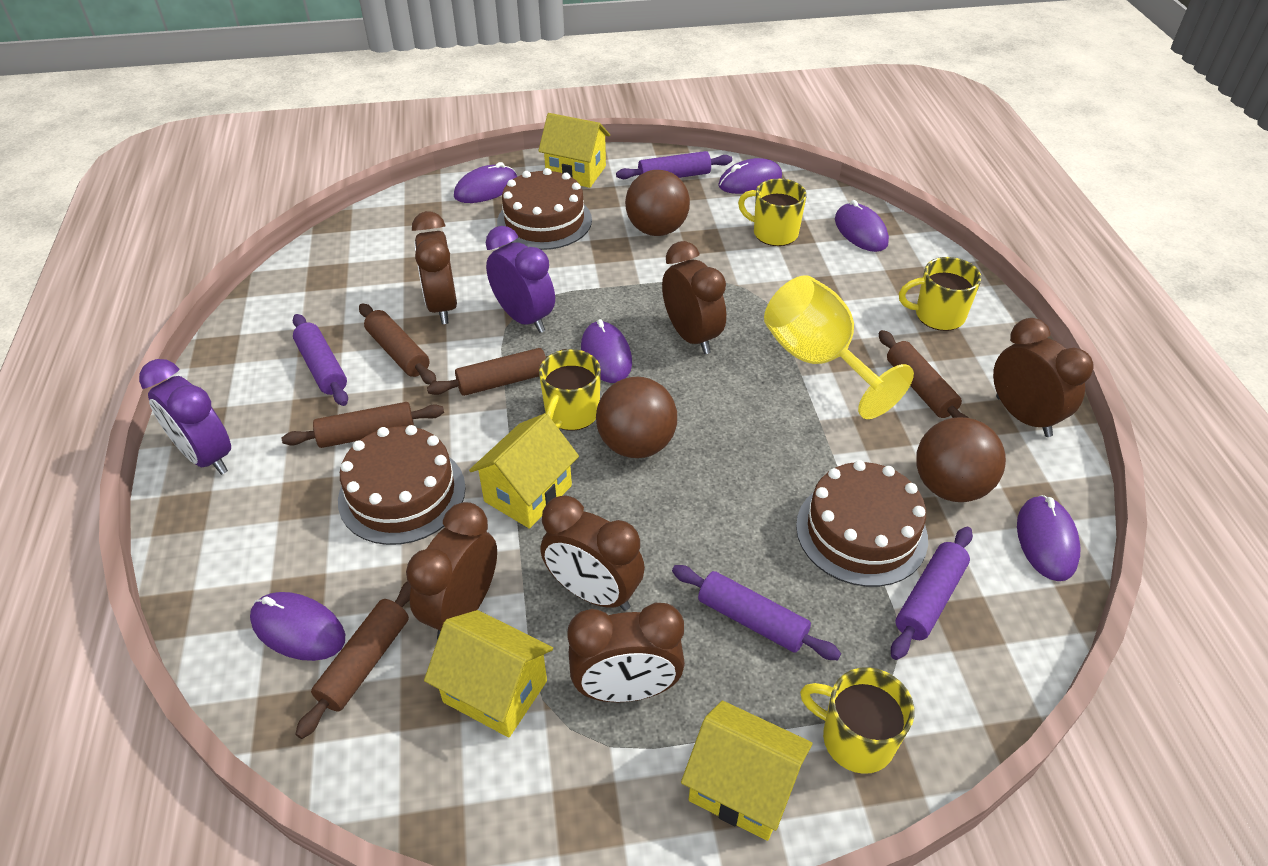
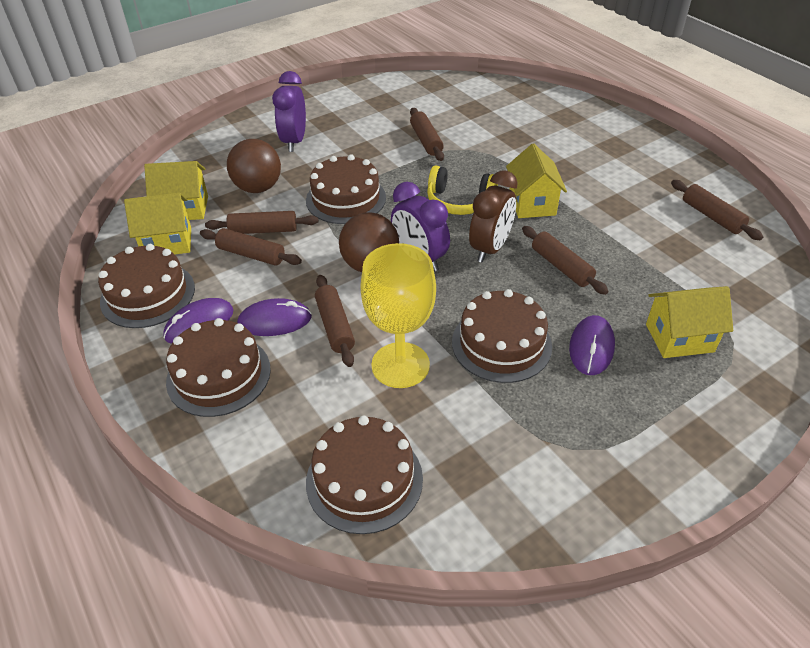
brown ball: [596,377,677,458] [625,170,690,236] [916,417,1006,502] = 3 -> [227,139,281,193] [339,212,399,272] = 2
brown cake: [338,425,466,545] [497,168,592,250] [796,460,928,587] = 3 -> [98,244,195,328] [166,318,271,417] [306,154,386,224] [306,415,423,534] [452,289,552,383] = 5
brown clock: [406,502,497,640] [412,211,457,324] [540,495,645,611] [567,603,685,702] [662,241,726,354] [993,318,1094,437] = 6 -> [469,170,518,263] = 1
brown rolling pin: [282,402,444,448] [295,581,411,739] [359,303,436,385] [427,348,567,396] [878,330,968,418] = 5 -> [200,228,302,266] [205,211,318,234] [315,275,355,367] [410,108,444,161] [522,226,609,295] [671,180,763,240] = 6
purple mouse: [250,592,345,661] [454,162,517,203] [581,319,632,383] [718,158,782,194] [835,200,889,252] [1017,495,1080,581] = 6 -> [163,298,234,343] [237,298,312,336] [569,315,615,375] = 3
purple rolling pin: [293,314,348,406] [616,151,732,179] [672,565,841,660] [891,527,973,660] = 4 -> none = 0
yellow headphones: none = 0 -> [427,166,498,215] = 1
yellow mug: [539,349,601,431] [738,179,807,246] [800,667,915,774] [899,257,982,331] = 4 -> none = 0

